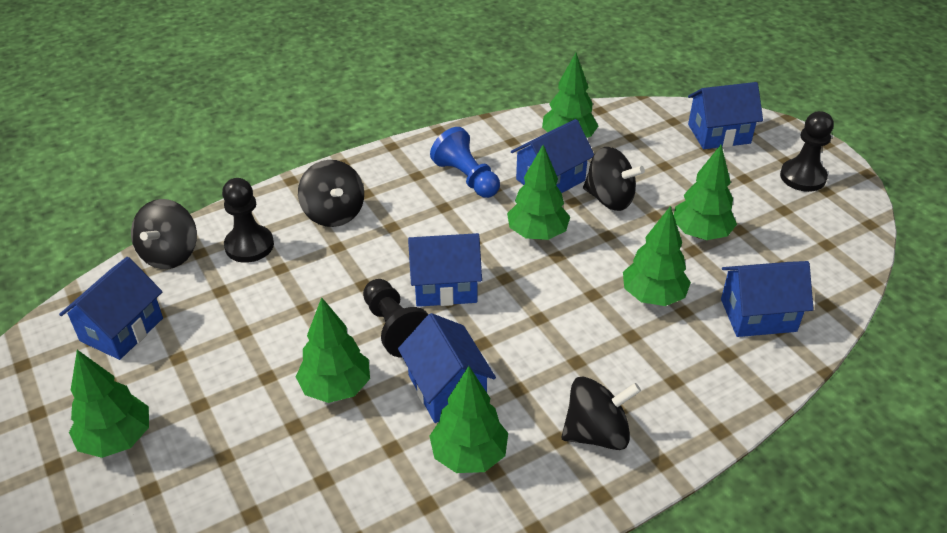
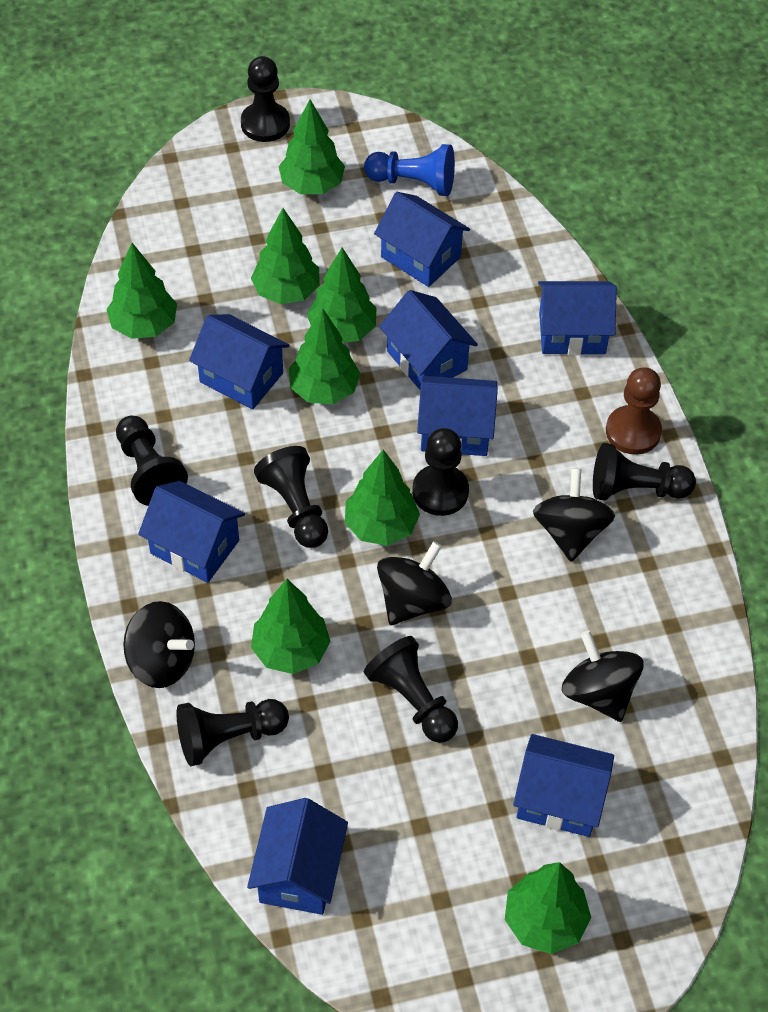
black pawn: [222,178,274,263] [363,279,428,357] [780,111,834,192] = 3 -> [116,416,188,506] [177,699,289,766] [241,56,290,142] [254,446,328,548] [364,636,458,743] [412,428,469,516] [593,443,696,500] = 7
blue house: [59,257,163,360] [398,313,496,423] [408,233,482,307] [511,119,594,193] [688,82,763,149] [721,261,814,337] = 6 -> [138,481,245,583] [189,314,290,409] [247,798,348,915] [374,192,470,287] [379,290,478,390] [417,376,498,456] [513,734,614,837] [538,281,617,355] = 8
brown pawn: none = 0 -> [606,367,662,455] = 1
green tree: [69,350,149,458] [296,297,370,403] [430,366,508,473] [507,145,570,240] [542,53,598,138] [623,206,691,306] [674,145,737,240] = 7 -> [107,243,177,339] [251,208,320,304] [251,579,331,674] [279,100,345,194] [289,308,361,404] [307,247,377,343] [345,450,420,546] [505,862,591,954] = 8

